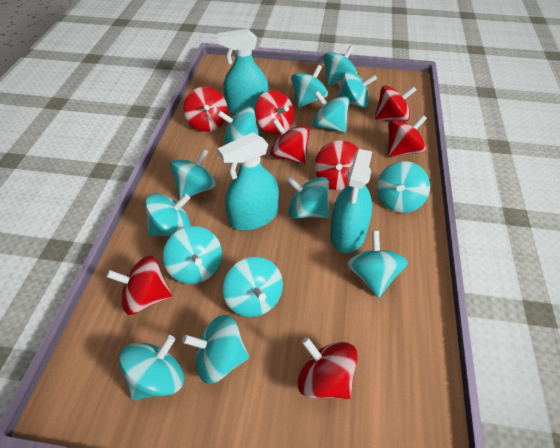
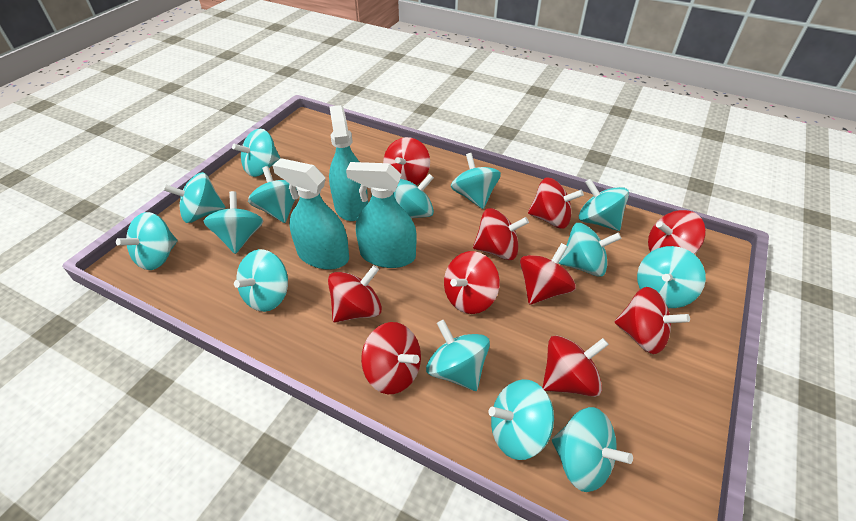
red spinning top: [106,256,172,315] [183,87,228,132] [255,90,294,135] [270,119,310,164] [297,337,358,399] [315,140,358,190] [375,85,416,122] [388,115,427,157] = 8 -> [328,265,382,322] [361,322,421,394] [383,137,430,185] [444,251,500,314] [473,208,529,260] [520,243,576,305] [528,177,584,229] [543,336,609,397] [615,287,690,354] [648,210,706,254] = 10

